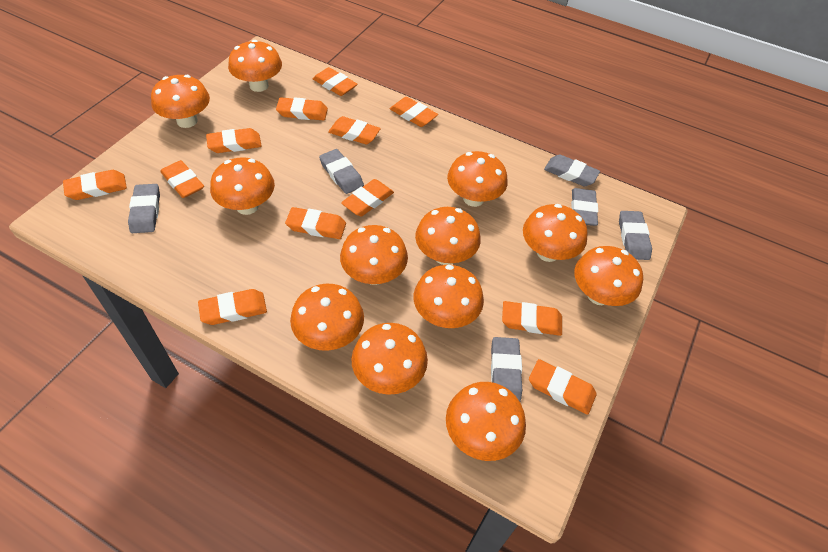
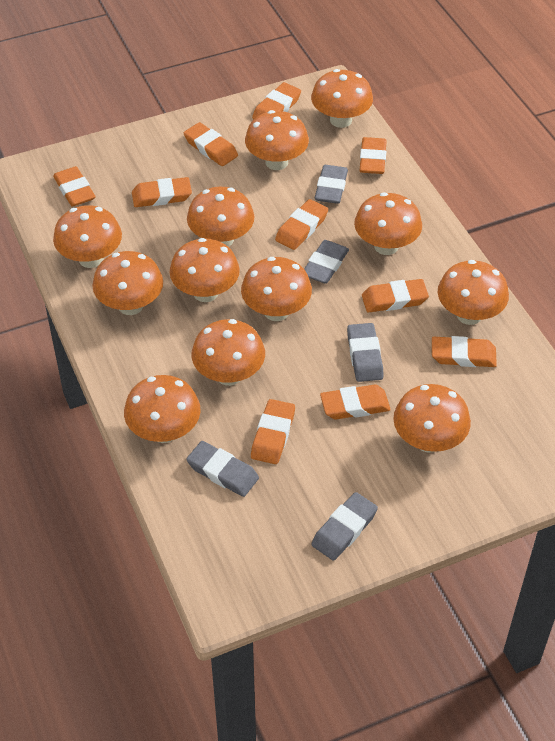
grey eraser: [128,184,160,233] [319,149,364,194] [491,337,522,401] [544,154,600,187] [571,188,598,226] [619,211,652,260] = 6 -> [186,441,259,497] [304,240,349,284] [311,492,378,561] [315,165,348,204] [347,323,384,382] = 5
orange eraser: [63,170,127,200] [160,160,204,198] [198,289,267,325] [206,128,262,153] [276,97,328,121] [285,207,346,239] [313,67,358,96] [328,116,381,145] [341,179,394,216] [390,97,438,127] [502,301,562,336] [529,359,597,415] = 12 -> [53,166,96,207] [132,177,192,207] [184,122,238,166] [251,399,295,464] [252,82,301,119] [275,199,328,250] [320,385,391,419] [360,137,387,174] [362,279,429,312] [432,336,497,367] = 10

